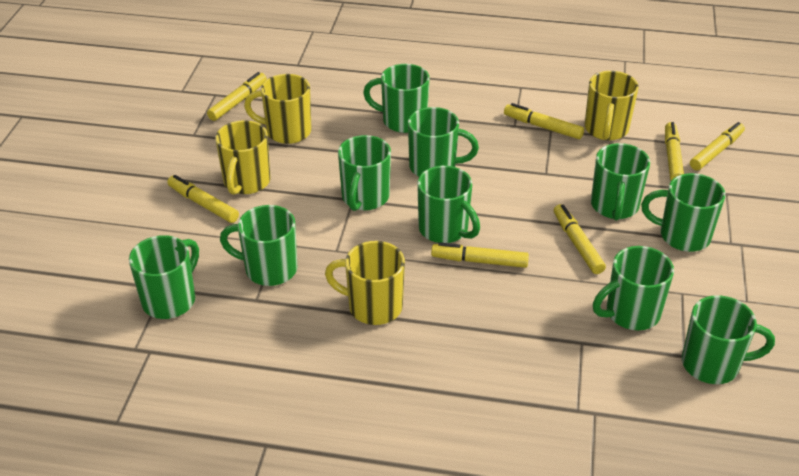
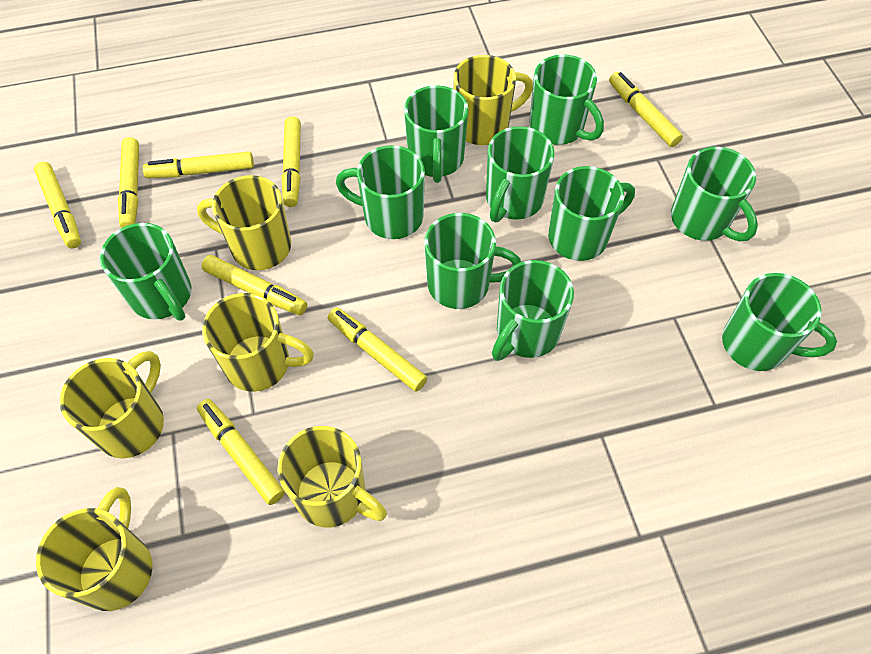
yellow marker: [167,175,239,223] [207,72,267,121] [431,242,529,268] [504,103,584,139] [554,204,606,274] [665,122,684,181] [690,122,745,170] = 7 -> [34,162,81,248] [118,137,139,228] [143,151,254,178] [197,399,285,505] [201,255,307,315] [282,116,301,207] [328,307,427,392] [609,72,683,147] = 8
yellow mug: [215,120,271,195] [244,74,311,144] [325,241,405,325] [585,71,639,141] = 4 -> [36,487,153,611] [59,351,164,458] [197,175,291,270] [202,293,314,392] [277,426,387,528] [453,55,533,145] = 6

